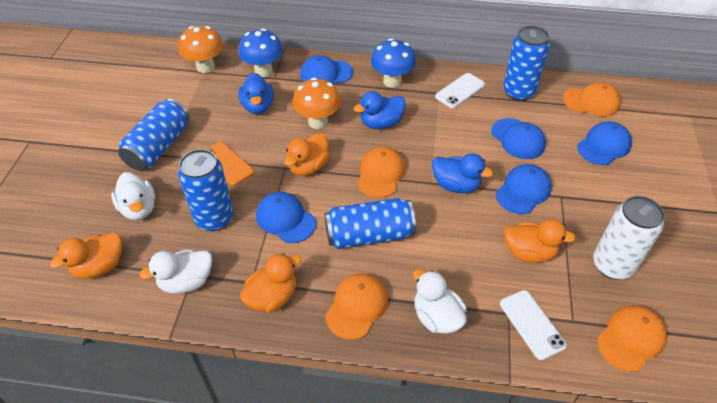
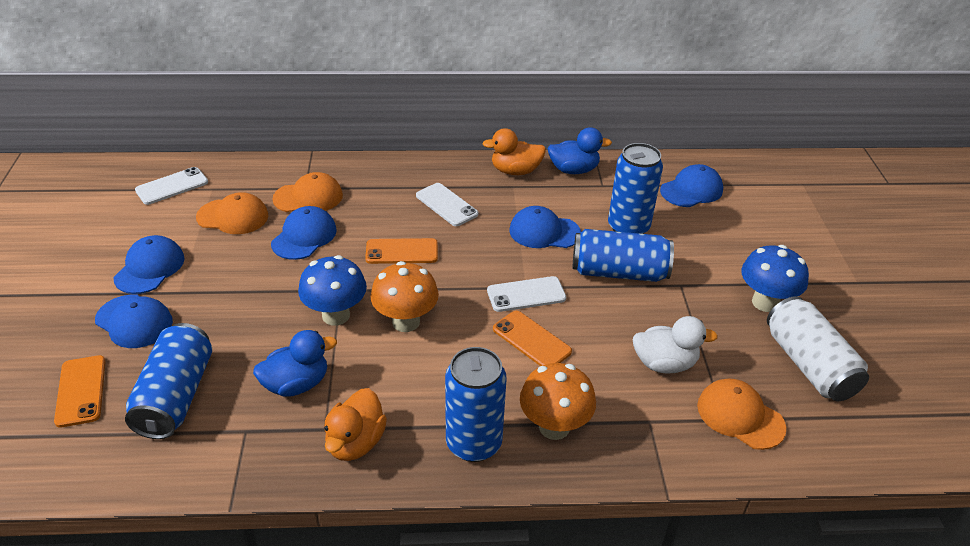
blue duck: [238,73,274,114] [353,91,406,129] [432,154,493,193] = 3 -> [253,330,337,397] [548,127,612,174] = 2
orange cap: [325,273,388,340] [357,147,405,198] [563,82,621,117] [597,305,667,372] = 4 -> [196,192,268,234] [272,172,343,212] [697,379,786,450] = 3
orange duck: [50,232,122,279] [240,253,302,313] [284,133,330,176] [504,219,576,263] = 4 -> [324,388,387,461] [482,128,546,175] = 2
orange phone: [206,142,255,186] = 1 -> [54,355,106,428] [365,238,438,264] [493,311,572,366] = 3
white duck: [111,172,155,220] [139,249,212,294] [413,269,467,334] = 3 -> [633,316,718,374] = 1
white phone: [435,73,485,108] [500,290,567,360] = 2 -> [135,167,208,205] [416,183,478,226] [487,276,566,312] = 3

